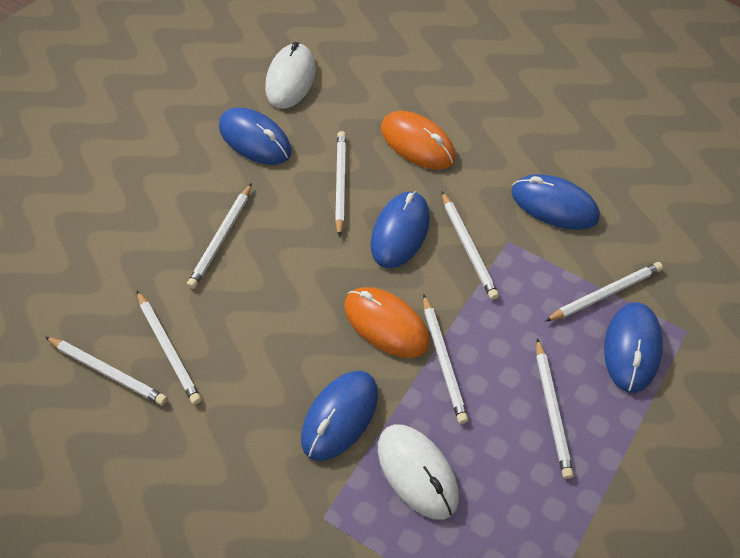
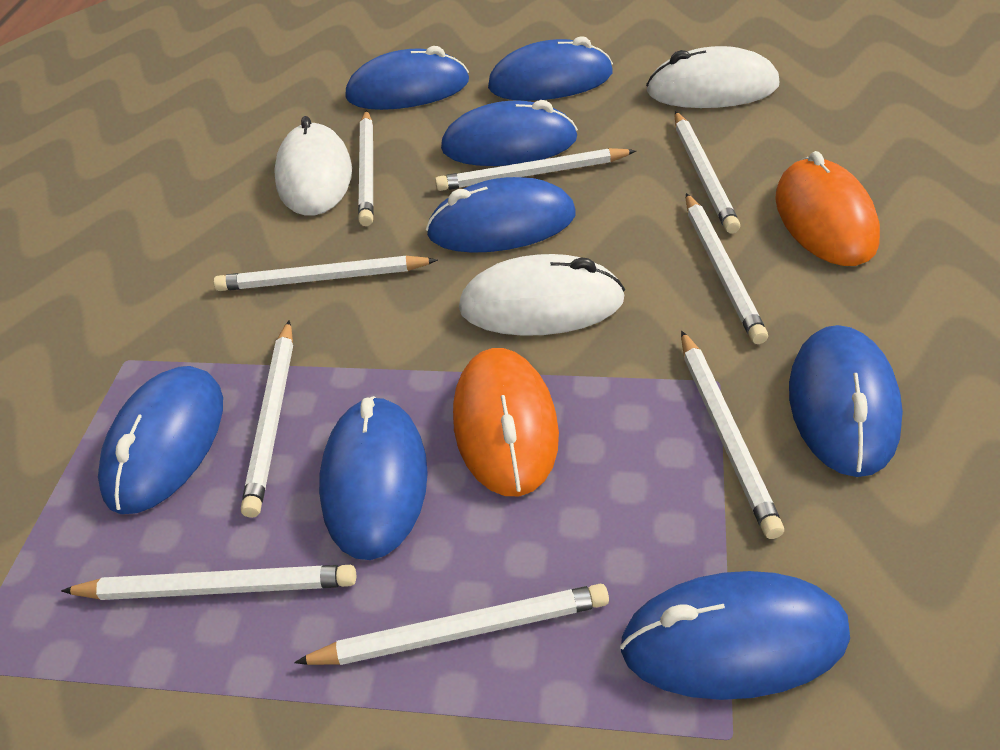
blue mouse: [219,107,292,165] [301,371,378,461] [371,191,430,269] [511,174,600,230] [604,302,663,393] = 5 -> [98,366,223,514] [319,396,428,560] [345,46,469,110] [426,177,576,253] [441,100,578,166] [488,36,613,101] [620,571,850,700] [789,325,903,477] = 8
white mouse: [265,42,316,109] [378,424,459,520] = 2 -> [274,116,352,216] [459,254,625,336] [646,46,780,108] = 3
white pencil: [45,337,167,405] [137,291,201,405] [187,183,252,289] [335,131,346,237] [423,294,468,424] [442,192,499,300] [536,338,574,479] [545,262,663,321] = 8 -> [61,565,356,600] [214,256,438,291] [241,320,293,518] [294,584,609,665] [358,110,374,226] [435,148,636,191] [675,111,740,234] [681,331,784,539] [686,193,768,344] = 9

